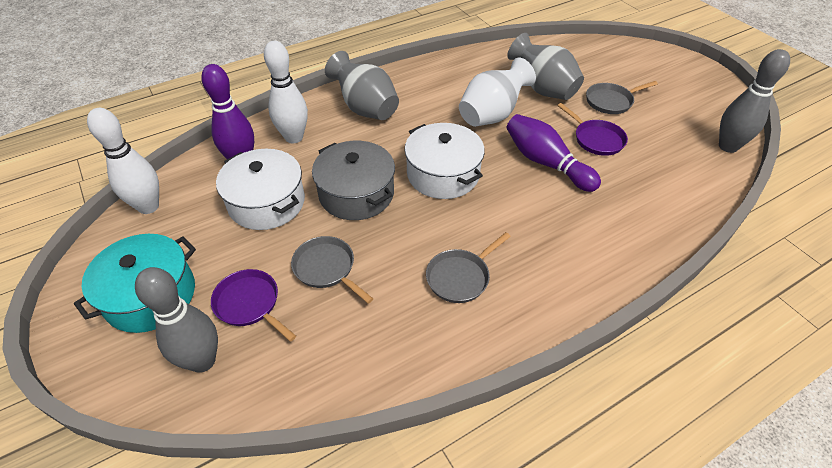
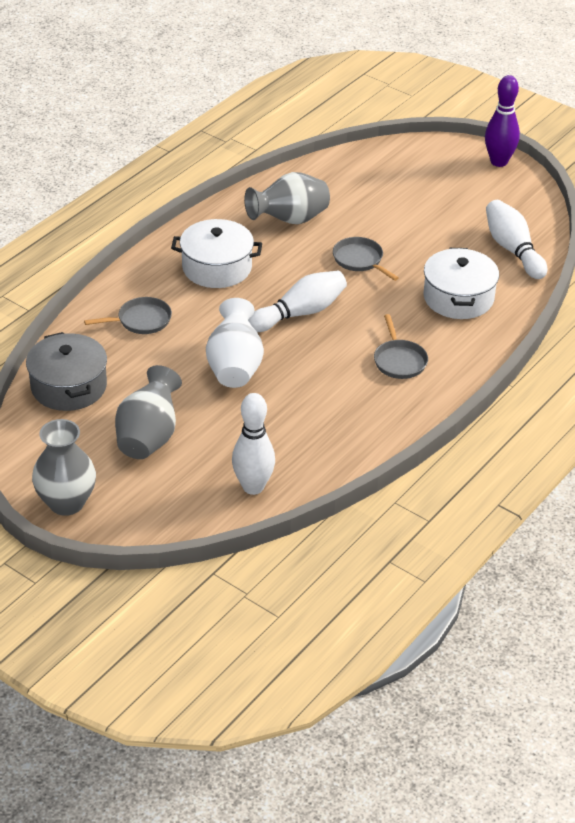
grey bowling pin: [135,267,218,373] [719,49,790,153] = 2 -> none = 0
grey vase: [325,51,399,120] [507,33,584,100] = 2 -> [32,419,96,516] [115,365,182,459] [244,172,330,224] = 3
purple bowling pin: [202,64,254,159] [506,114,601,192] = 2 -> [485,75,520,167] = 1
purple pan: [211,269,296,342] [557,103,628,156] = 2 -> none = 0
turquoise pot: [74,234,196,333] = 1 -> none = 0
white bowling pin: [87,108,159,214] [264,41,308,144] = 2 -> [232,393,275,495] [248,271,347,332] [486,200,547,279] = 3

